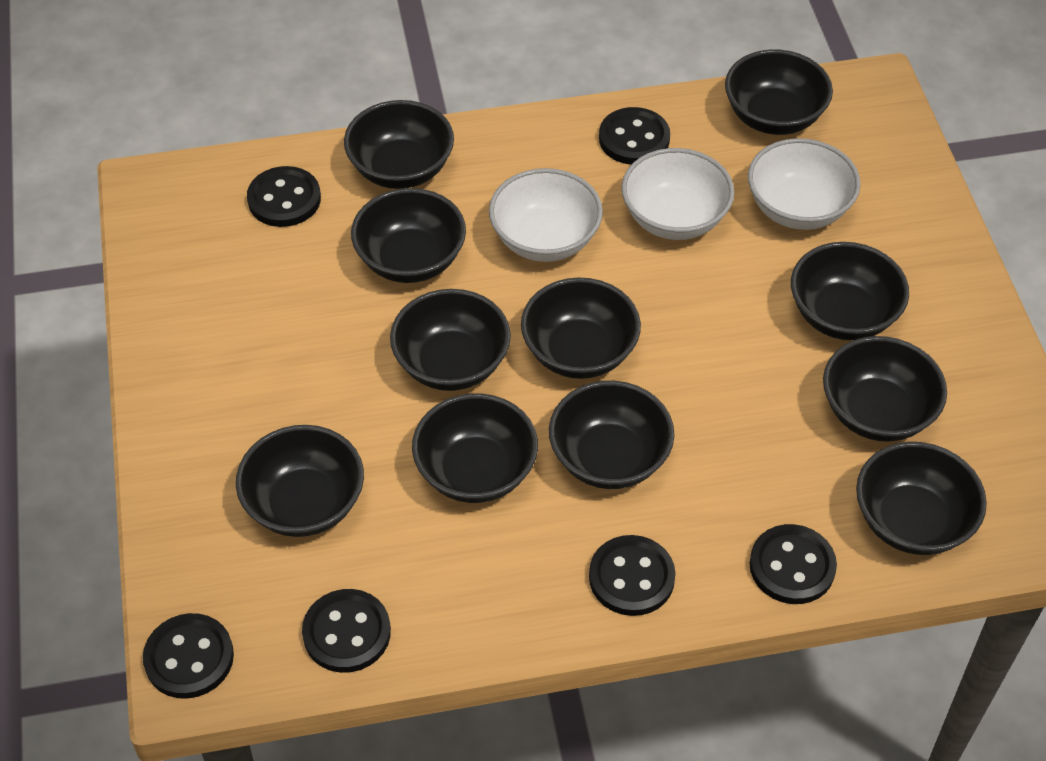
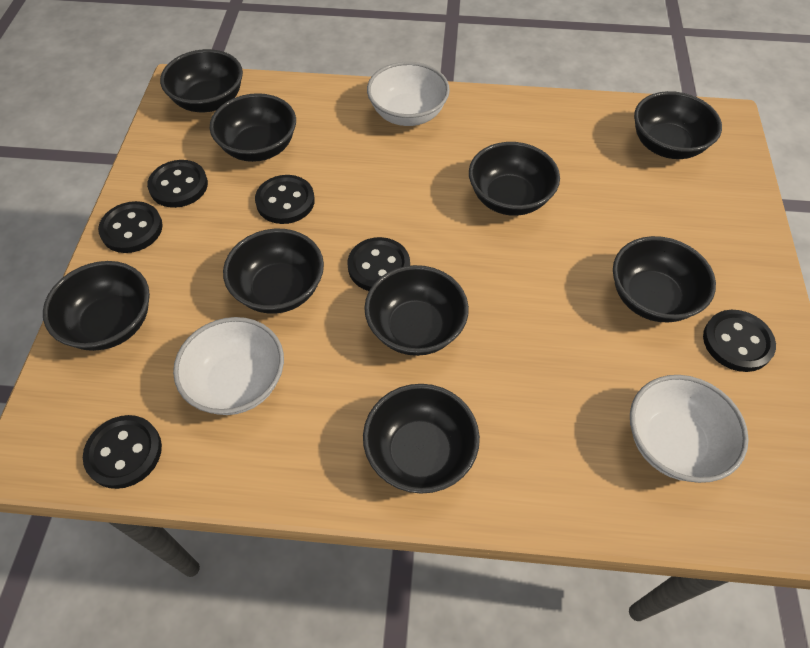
black bowl: [236,425,364,537] [344,100,454,189] [351,188,466,283] [390,289,511,391] [412,393,538,503] [521,277,641,379] [549,381,674,489] [725,49,833,135] [791,242,909,340] [823,336,947,442] [856,442,987,555] = 11 -> [43,261,150,351] [160,49,243,112] [210,93,296,162] [223,229,324,314] [363,384,480,494] [364,265,469,356] [469,142,560,216] [613,236,716,322] [634,91,722,159] = 9

